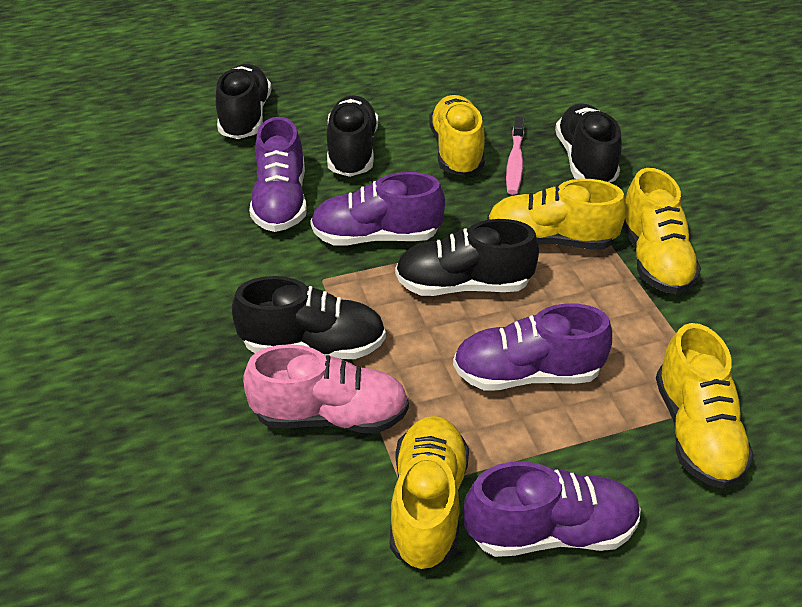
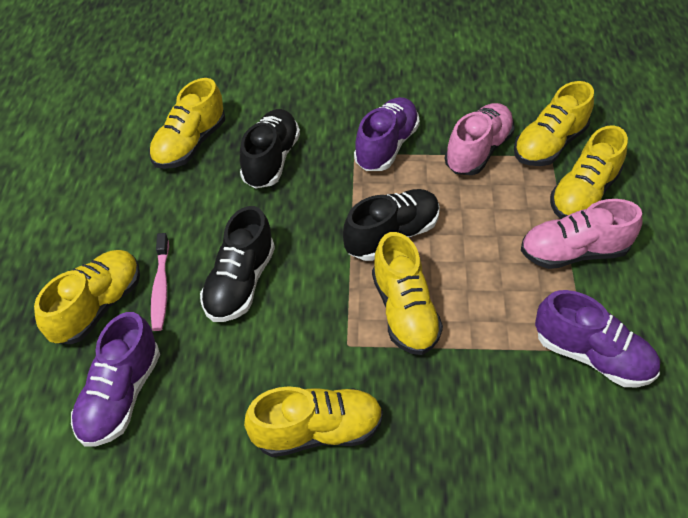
black shoe: [216,64,271,139] [232,276,386,359] [327,95,378,177] [395,219,539,296] [555,104,622,183] = 5 -> [200,206,275,322] [240,109,300,189] [343,189,440,261] = 3
pink shoe: [243,344,409,433] = 1 -> [445,103,515,175] [521,199,643,269] = 2
purple shoe: [249,117,307,232] [311,172,445,246] [453,303,612,391] [464,461,641,557] = 4 -> [71,312,160,446] [354,97,420,171] [535,290,660,387] = 3
yellow shoe: [390,416,469,570] [429,95,485,176] [487,179,627,250] [622,168,701,294] [656,323,754,489] = 5 -> [34,250,140,344] [149,78,225,169] [244,386,383,457] [372,232,443,355] [514,81,594,166] [550,125,628,219] = 6

